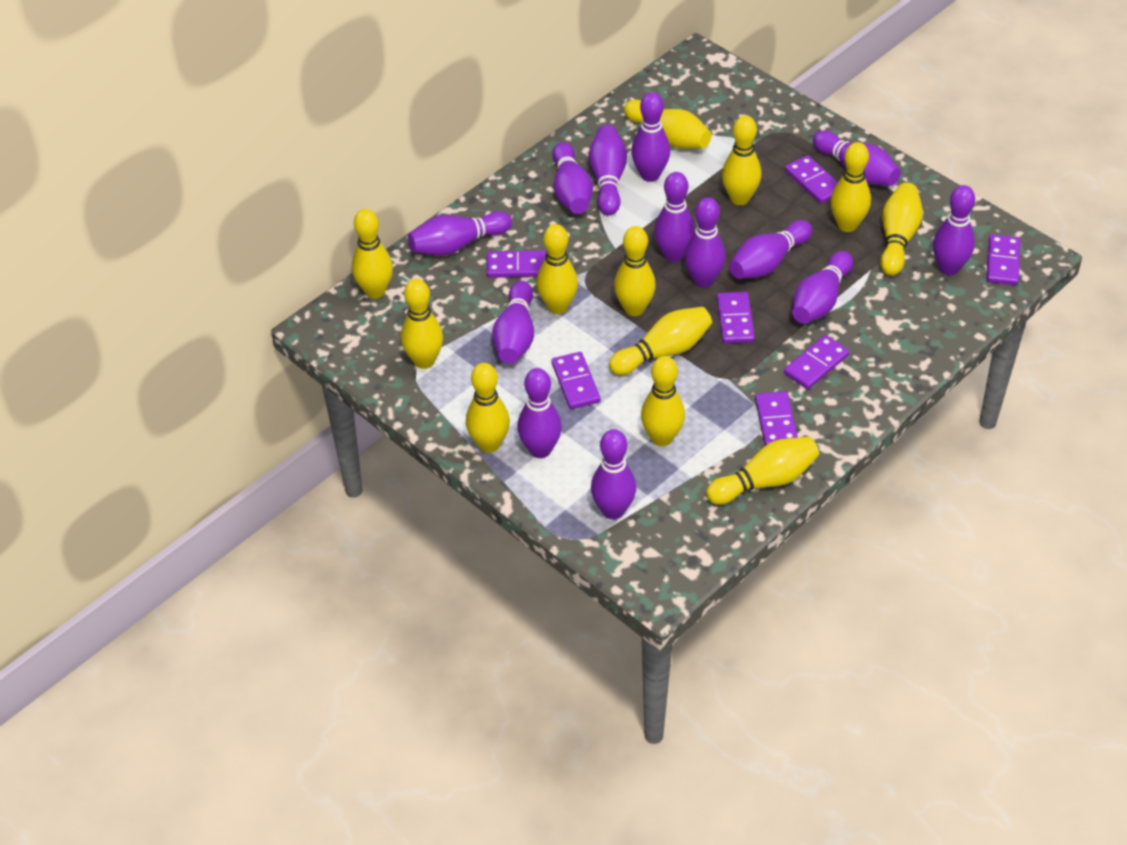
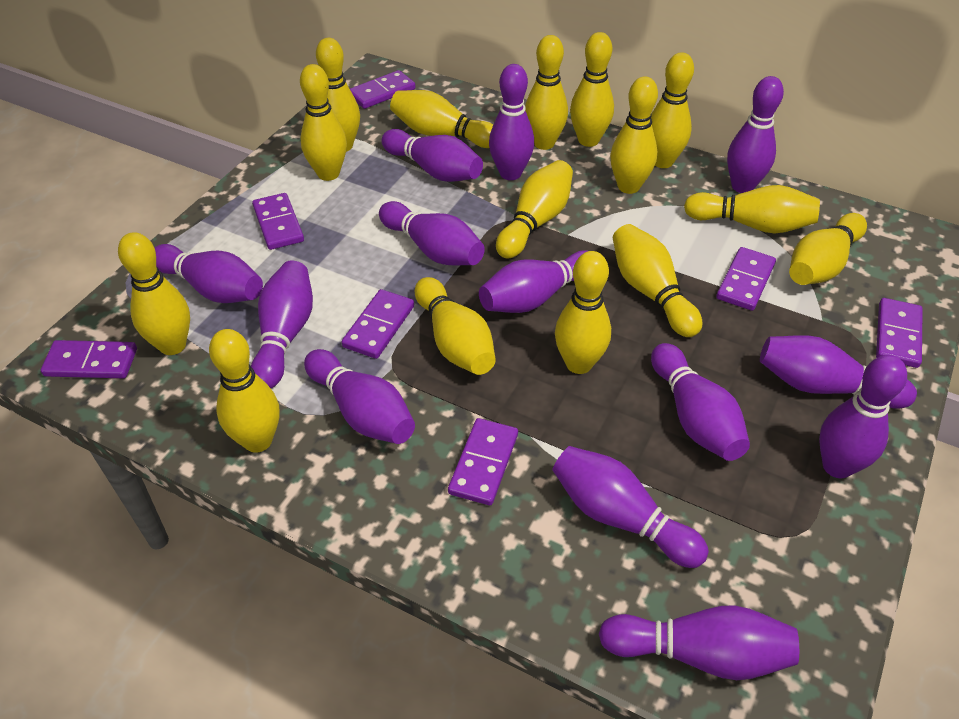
yellow bowling pin: [352,209,393,299] [401,279,443,369] [466,363,510,453] [536,224,578,314] [609,307,712,375] [614,226,656,316] [624,100,711,149] [641,356,685,446] [706,437,819,505] [722,116,761,205] [831,142,871,232] [880,183,923,276] = 12 -> [118,232,190,355] [209,329,279,453] [300,64,347,181] [316,38,360,152] [390,90,493,148] [415,277,496,375] [496,160,573,259] [525,35,568,150] [555,251,611,374] [570,32,614,147] [610,76,658,194] [613,224,702,337] [651,52,694,168] [684,185,820,234] [789,213,867,285] = 15

